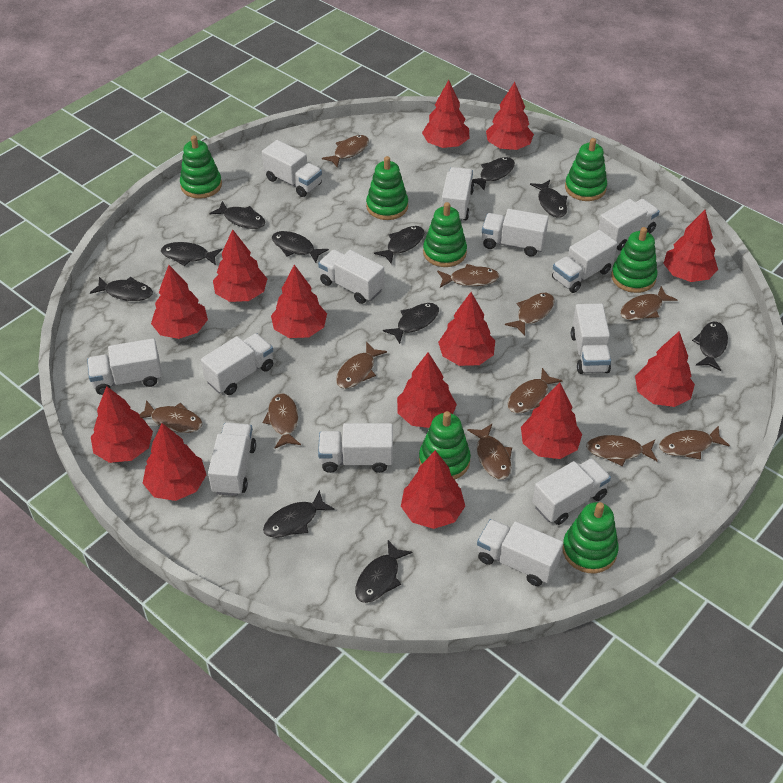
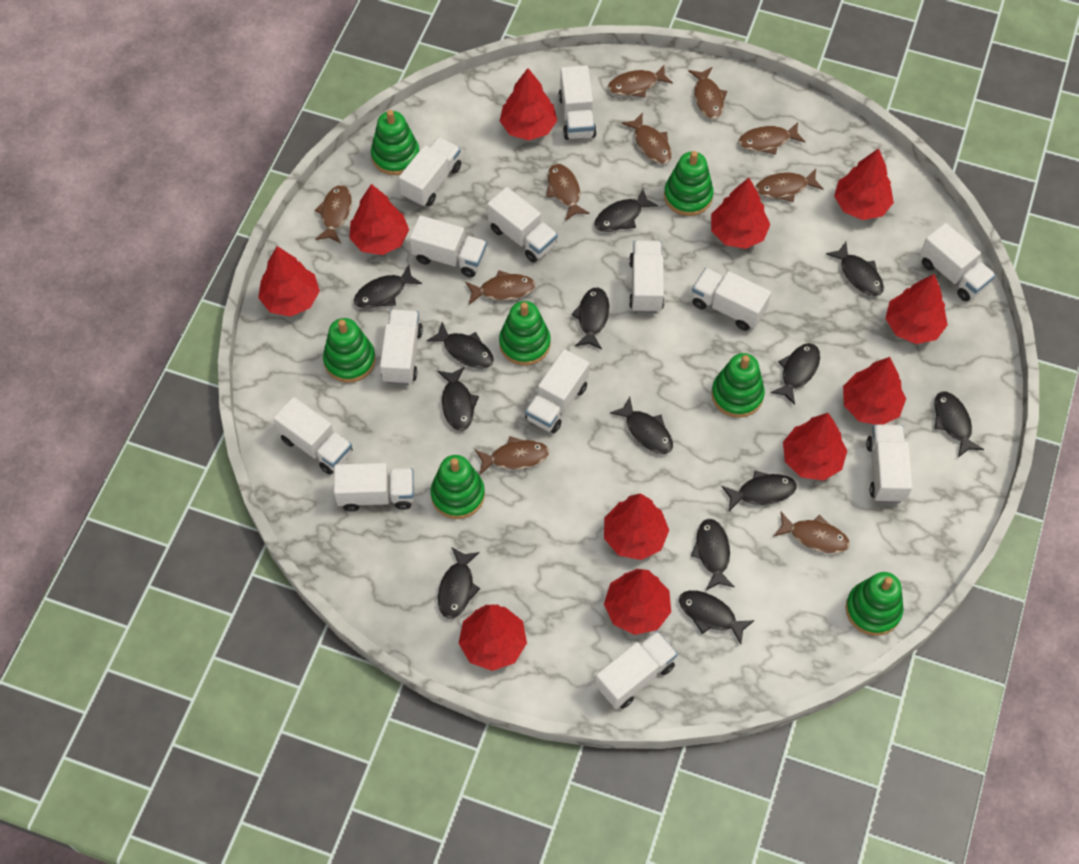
black fish: [90,277,153,301] [161,242,222,266] [210,201,265,229] [263,490,335,538] [272,231,329,263] [355,540,412,603] [374,226,424,264] [383,303,439,344] [472,157,515,190] [530,180,567,217] [692,322,728,371] = 11 -> [354,265,422,308] [426,322,494,369] [438,367,479,431] [438,547,480,619] [571,287,609,350] [594,189,658,232] [610,397,673,454] [679,590,755,644] [691,519,735,590] [721,471,797,511] [770,343,820,405] [826,242,884,296] [934,392,984,457] = 13
brown fish: [139,400,203,433] [262,393,301,449] [322,135,369,168] [336,342,387,389] [437,264,500,288] [467,424,512,479] [505,293,554,336] [508,368,563,413] [586,435,658,466] [620,286,677,320] [659,425,730,460] = 11 -> [315,185,352,243] [465,270,536,305] [475,436,549,475] [546,164,590,221] [608,65,673,97] [621,113,672,164] [688,67,727,119] [739,122,805,155] [756,169,823,202] [773,512,850,554] = 10
red tree: [91,386,153,463] [143,423,206,501] [151,265,208,339] [213,229,267,302] [271,265,327,338] [397,352,457,428] [401,450,465,529] [422,80,469,148] [438,292,495,366] [486,82,534,150] [521,383,582,459] [635,332,695,407] [663,210,718,282] = 13 -> [258,246,320,317] [349,184,409,255] [458,604,527,671] [500,68,557,141] [604,493,669,560] [604,569,671,635] [711,178,770,249] [783,413,847,481] [834,148,894,220] [843,357,906,425] [885,274,948,344] = 11

